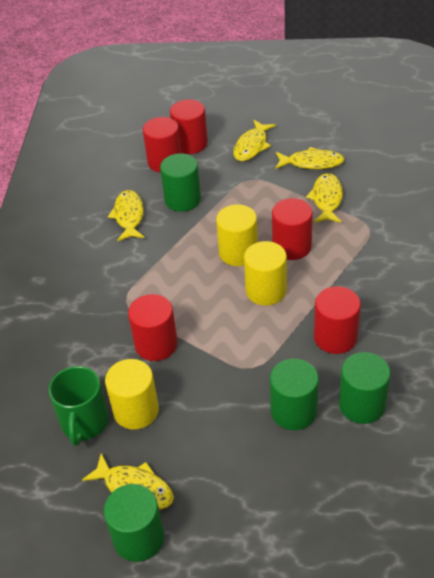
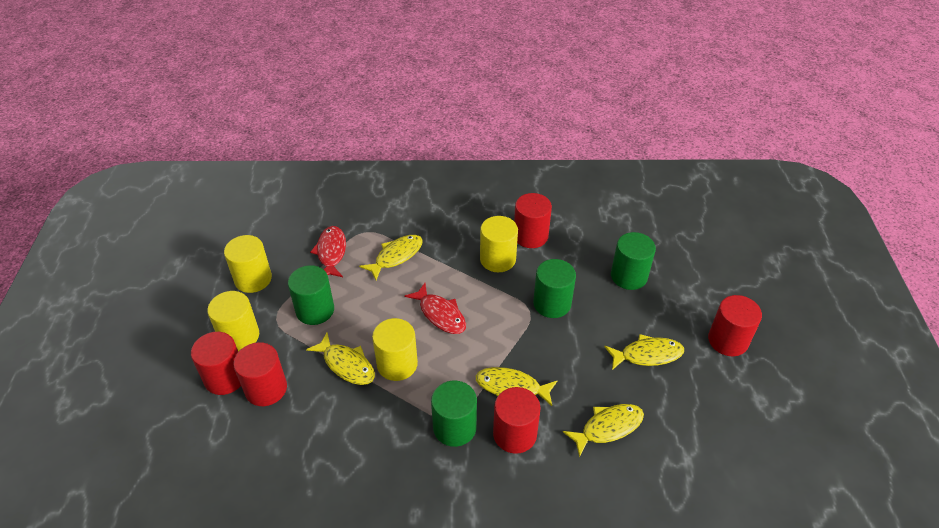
green mug: [49,366,109,446] = 1 -> none = 0
red fish: none = 0 -> [310,226,346,277] [404,283,466,334] = 2
yellow cylinder: [105,359,159,430] [216,204,258,266] [244,241,287,306] = 3 -> [207,291,259,352] [224,235,272,293] [372,318,418,381] [480,216,518,272] = 4

